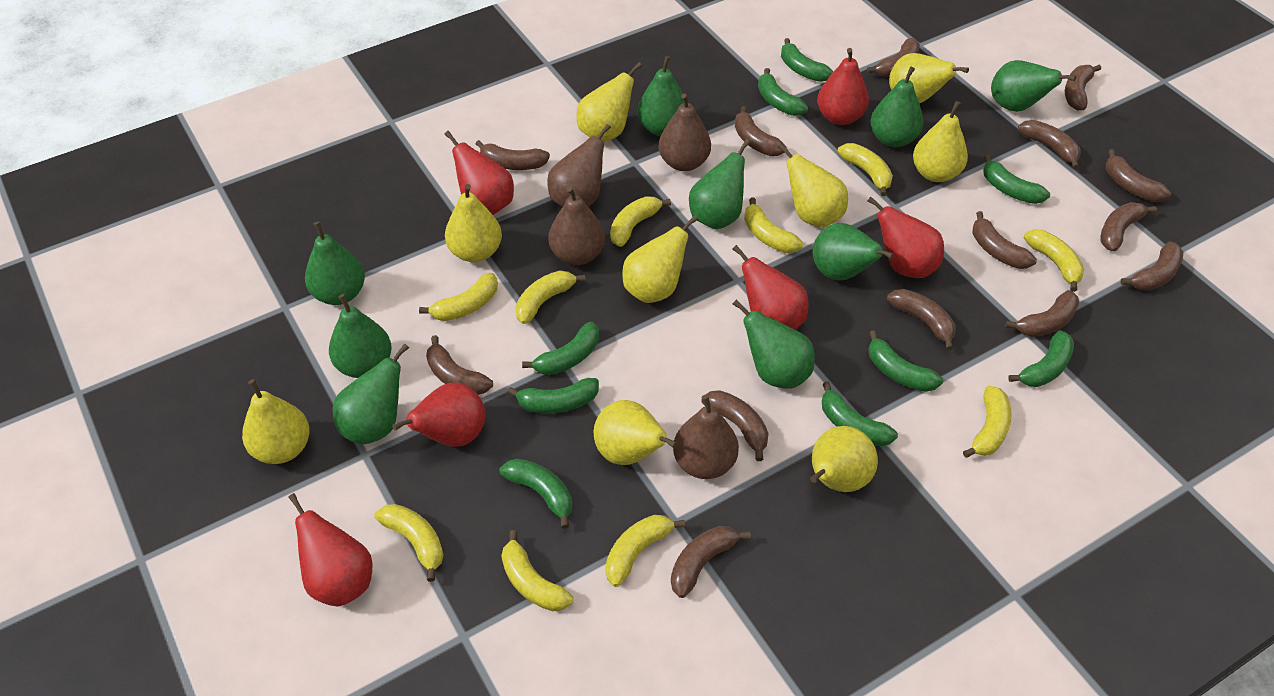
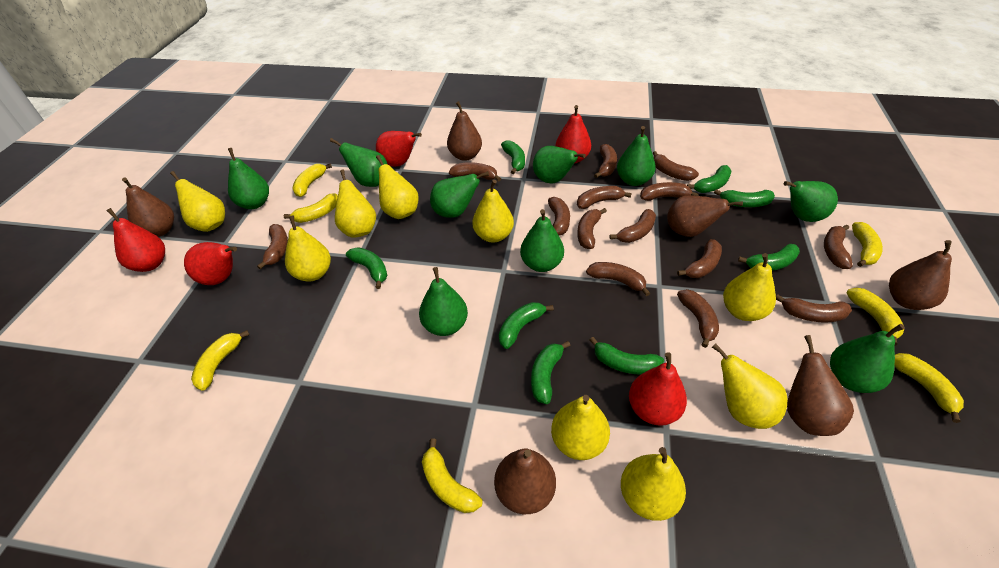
brown pear: [547,124,611,207] [548,186,605,265] [658,94,711,171] [673,395,739,479] = 4 -> [122,178,174,237] [447,101,482,161] [494,448,556,514] [667,195,743,237] [787,335,854,436] [889,240,952,310] = 6
green banana: [500,459,572,529] [507,378,599,413] [522,322,599,375] [758,68,808,116] [781,38,833,82] [822,382,898,447] [869,331,943,392] [983,154,1050,204] [1008,330,1074,387] = 9 -> [346,247,388,289] [499,302,554,349] [501,140,525,174] [531,341,571,404] [590,337,664,375] [687,165,732,193] [714,189,775,207] [738,244,800,271] = 8
red pear: [288,493,372,607] [392,383,485,447] [445,131,514,215] [732,245,809,329] [817,48,869,125] [867,197,944,278] = 6 -> [106,208,165,272] [184,242,237,285] [376,131,422,167] [555,105,591,164] [629,353,687,426] = 5
yellow banana: [374,504,444,582] [419,273,498,321] [501,530,573,611] [515,270,586,324] [605,515,685,587] [610,196,671,247] [744,198,803,253] [837,143,893,196] [963,385,1012,458] [1024,229,1084,292] = 10 -> [191,330,249,391] [283,193,338,223] [292,164,332,197] [422,438,483,513] [847,287,904,346] [852,222,883,267] [894,353,964,423] = 7

